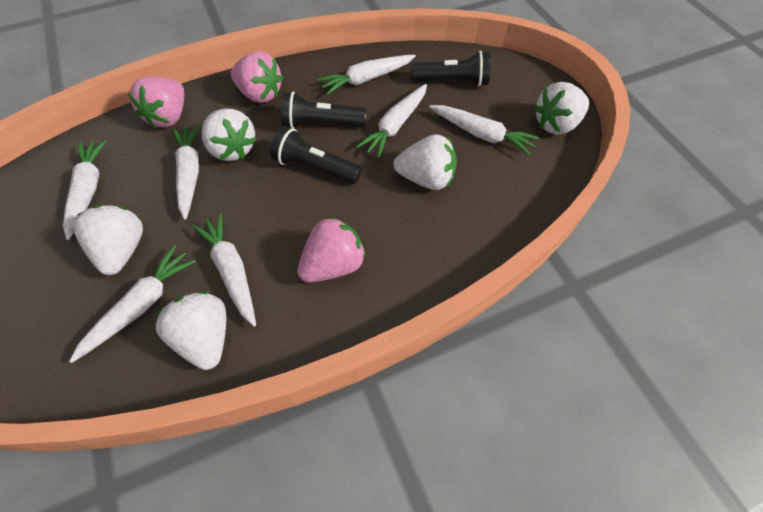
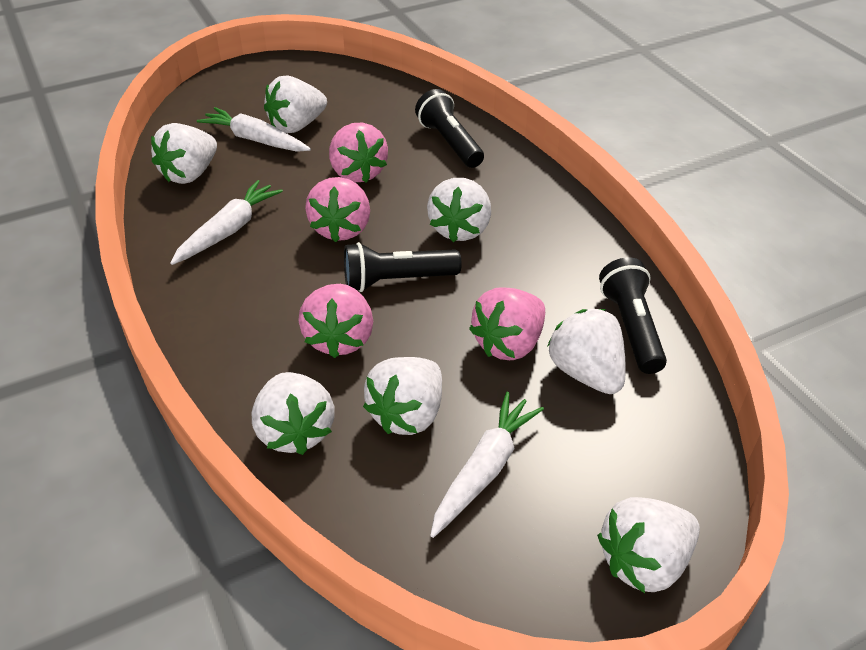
pink strawberry: [128,77,184,129] [231,51,283,103] [297,216,366,283] = 3 -> [298,284,373,358] [305,177,370,242] [329,123,388,183] [469,287,545,360] = 4
white carrot: [63,140,107,240] [69,245,196,363] [173,124,200,220] [192,213,256,327] [317,55,416,95] [356,84,427,158] [429,105,539,156] = 7 -> [170,180,283,265] [197,107,311,152] [430,392,544,538] = 3
white strawberry: [73,205,143,275] [156,291,226,370] [202,109,256,161] [394,135,457,190] [534,82,589,135] = 5 -> [151,123,217,184] [252,372,335,455] [264,76,327,133] [363,357,442,435] [427,178,491,242] [547,309,626,394] [597,497,700,593] = 7

